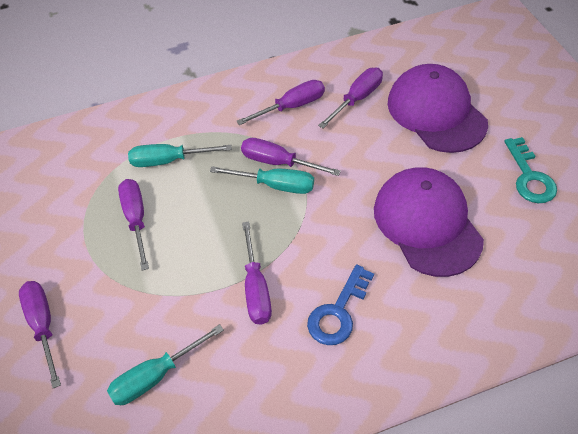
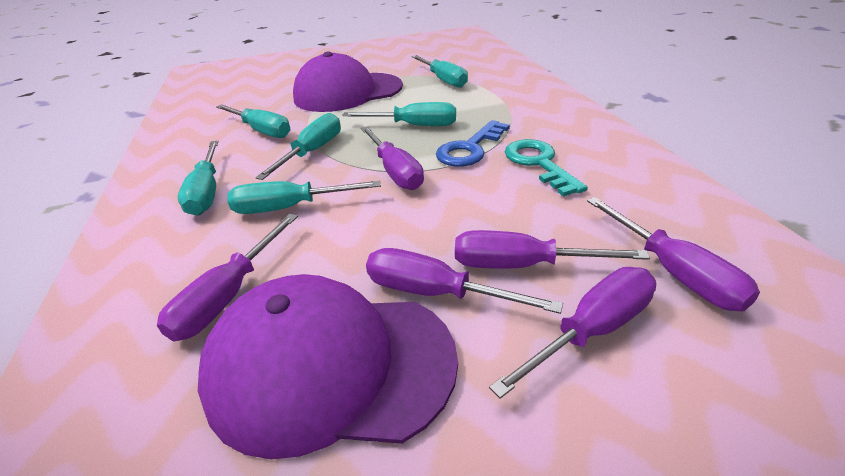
turquoise screwdriver: [107,324,224,405] [128,144,232,167] [210,166,314,194] = 3 -> [178,141,219,216] [216,104,291,138] [227,181,381,214] [255,113,341,180] [342,102,456,126] [412,55,468,88] = 6

